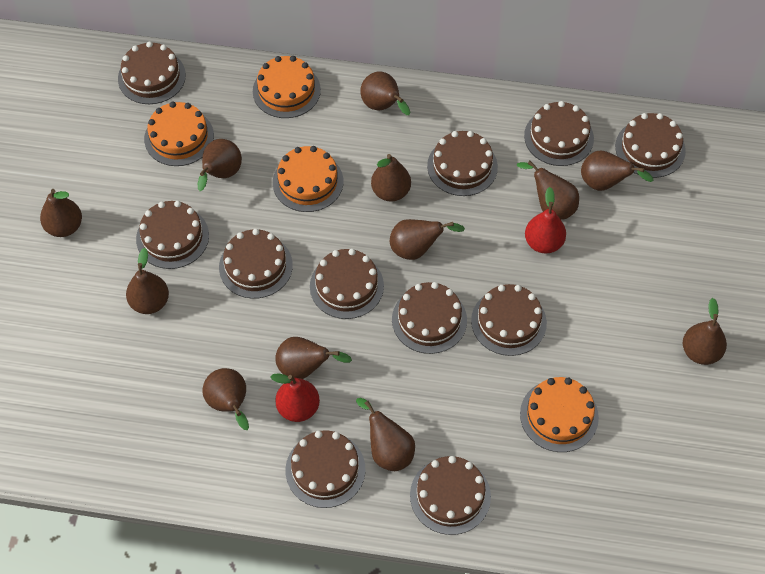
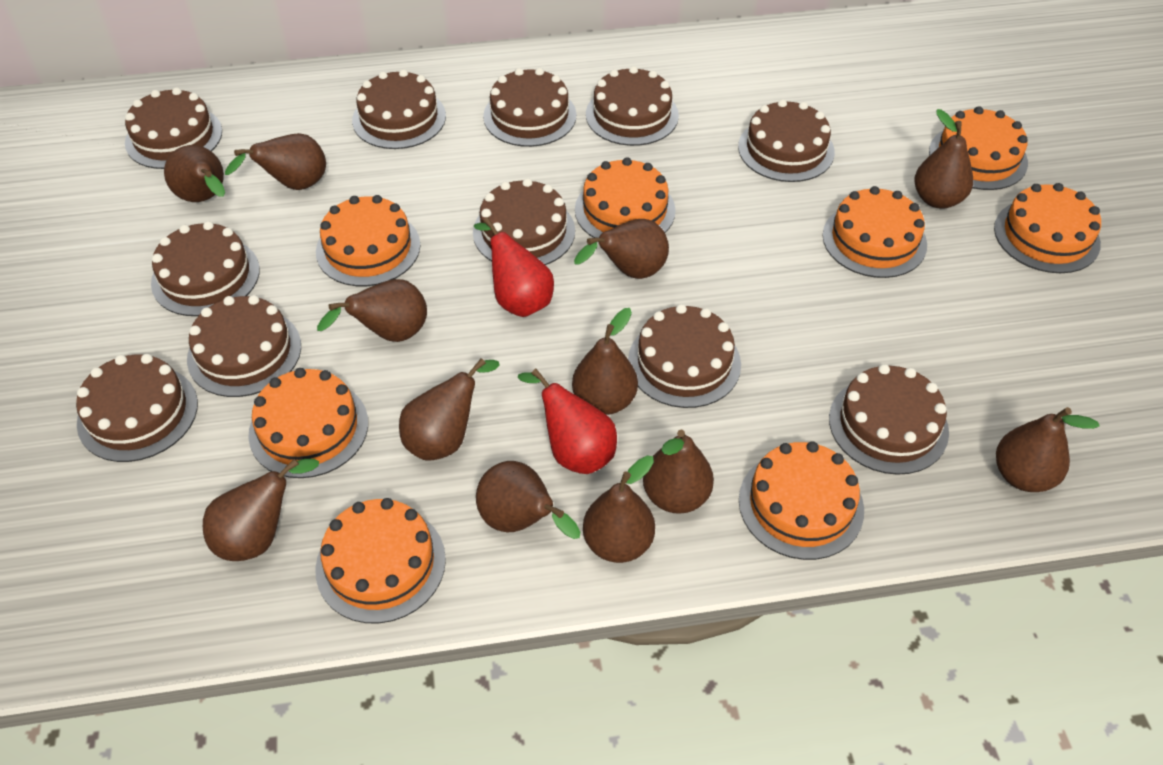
orange cake: [144,102,214,166] [253,56,321,118] [273,146,343,212] [520,377,599,452] = 4 -> [248,368,368,478] [315,498,446,623] [316,195,420,286] [575,157,676,238] [739,441,864,560] [822,186,927,278] [929,106,1028,190] [994,183,1101,273] = 8

